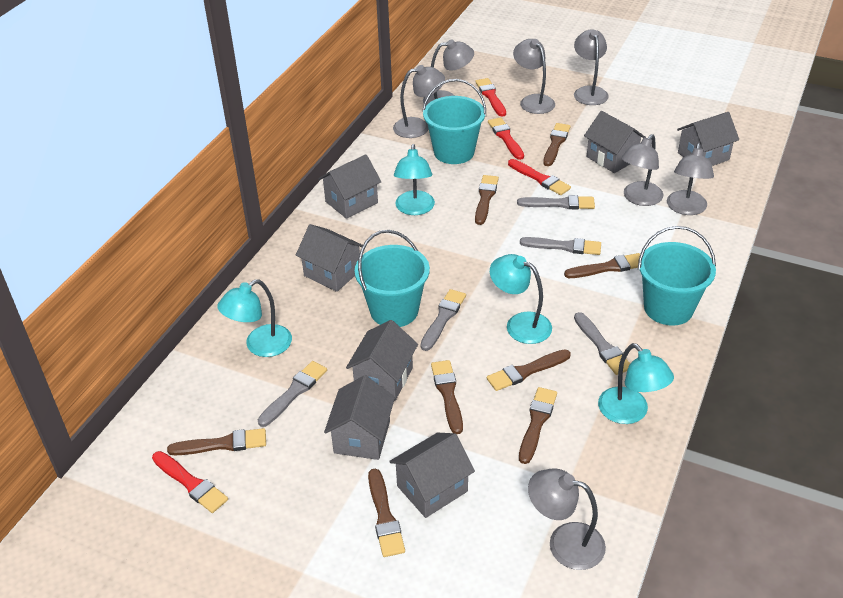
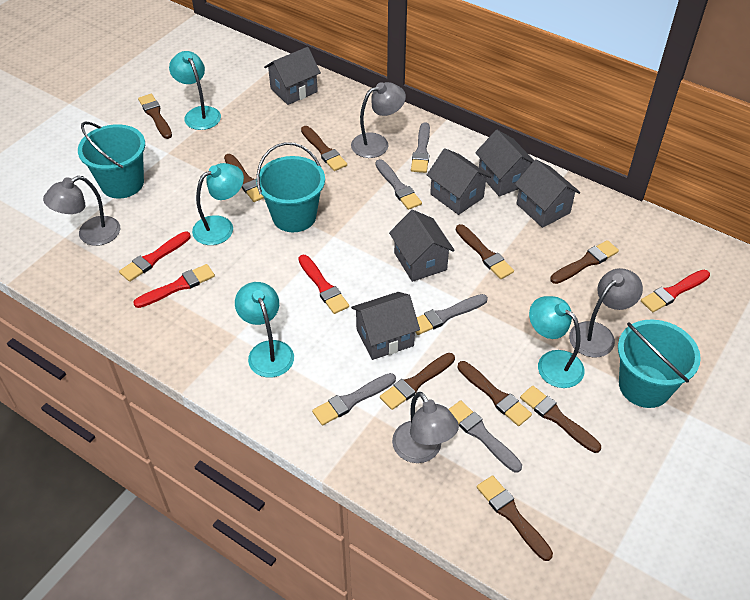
brown brush: [167,428,266,455] [368,469,405,557] [431,360,463,434] [475,175,499,225] [487,349,571,391] [519,387,557,464] [543,123,571,166] [564,253,640,278] = 8 -> [138,94,172,139] [224,154,264,202] [301,126,347,171] [380,353,455,410] [456,224,514,279] [458,361,532,426] [477,475,553,561] [520,386,601,453] [550,240,619,284] = 9
grey house: [296,224,363,292] [318,154,381,219] [324,375,395,460] [346,320,418,401] [389,433,475,518] [584,111,646,173] [677,112,739,166] = 7 -> [264,47,321,105] [351,292,420,360] [389,210,455,282] [427,148,491,215] [475,130,534,197] [515,159,581,228] = 6
grey lamp: [393,65,445,138] [423,39,474,105] [513,39,555,114] [528,469,606,570] [574,29,609,105] [621,134,663,206] [667,143,714,215] = 7 -> [43,176,120,246] [351,82,406,158] [392,392,459,463] [569,268,643,358] = 4

